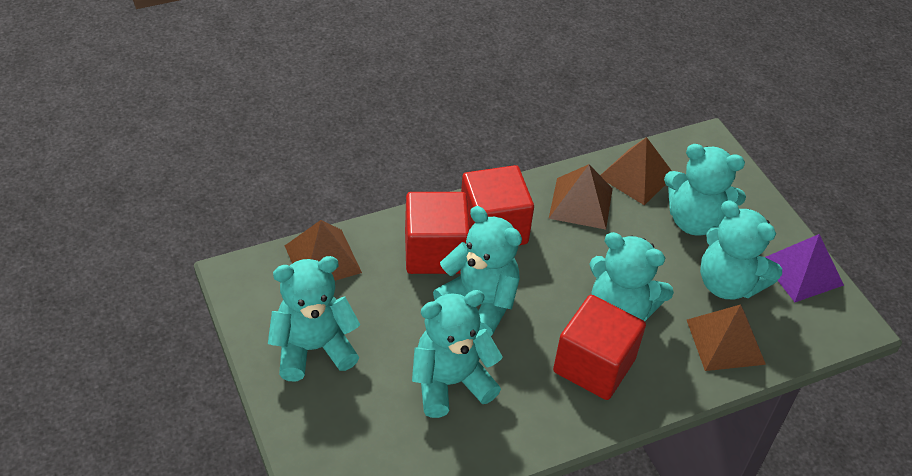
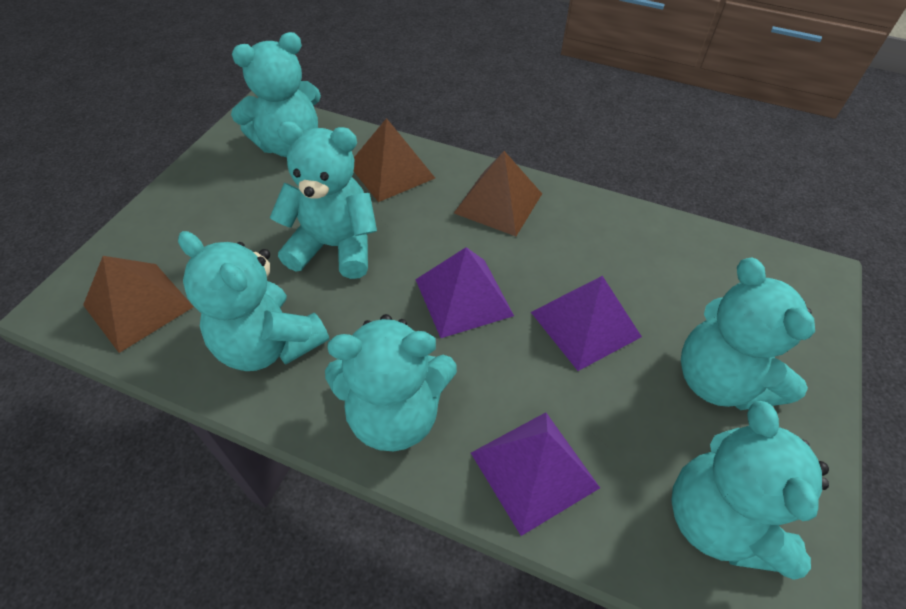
brown pyramid: [285,220,362,281] [549,164,613,229] [600,137,672,205] [687,304,766,371] = 4 -> [83,256,193,353] [354,118,435,202] [454,151,542,236] = 3
purple pyramid: [765,234,844,302] = 1 -> [415,247,514,338] [471,412,600,536] [531,276,642,371] = 3
red cube: [405,192,469,274] [461,165,534,245] [553,295,646,400] = 3 -> none = 0

